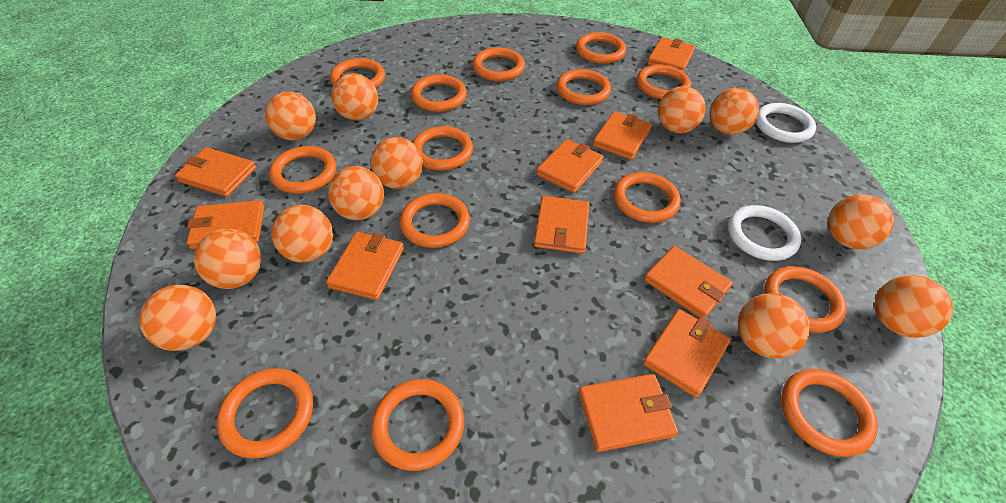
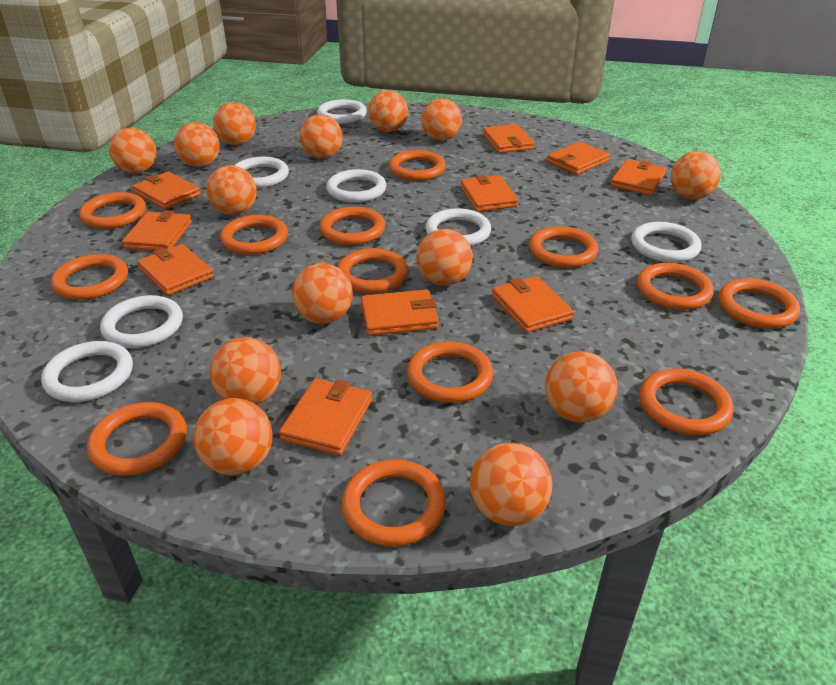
orange ball: [139,285,216,351] [194,229,262,289] [265,92,316,140] [271,205,333,263] [328,166,384,220] [331,73,378,120] [371,137,423,189] [658,86,706,133] [709,88,759,135] [738,293,810,358] [828,194,894,249] [875,275,953,338] = 12 -> [109,128,156,173] [174,122,220,167] [193,398,272,475] [206,165,257,215] [210,337,281,405] [213,102,256,145] [292,263,353,324] [300,114,343,159] [368,90,408,132] [416,229,473,286] [421,98,462,141] [470,443,552,526] [545,351,618,423] [671,151,721,200] = 14
orange ring: [217,368,313,459] [269,146,336,194] [330,58,385,88] [371,379,464,471] [400,193,470,248] [411,74,467,112] [412,126,473,171] [472,48,525,81] [556,69,611,105] [576,32,626,64] [614,172,681,223] [637,65,691,99] [764,266,847,333] [781,369,878,457] = 14 -> [51,254,128,300] [79,192,146,229] [87,402,187,476] [220,215,288,254] [320,207,385,245] [337,248,408,293] [342,460,446,546] [389,150,446,181] [407,341,493,403] [529,226,598,268] [637,263,714,310] [640,369,734,435] [718,279,800,328] = 13
white ring: [728,205,801,261] [756,103,816,143] = 2 -> [41,341,133,402] [100,295,183,348] [234,157,289,188] [317,99,367,124] [326,169,386,203] [425,208,491,246] [631,222,701,263] = 7

